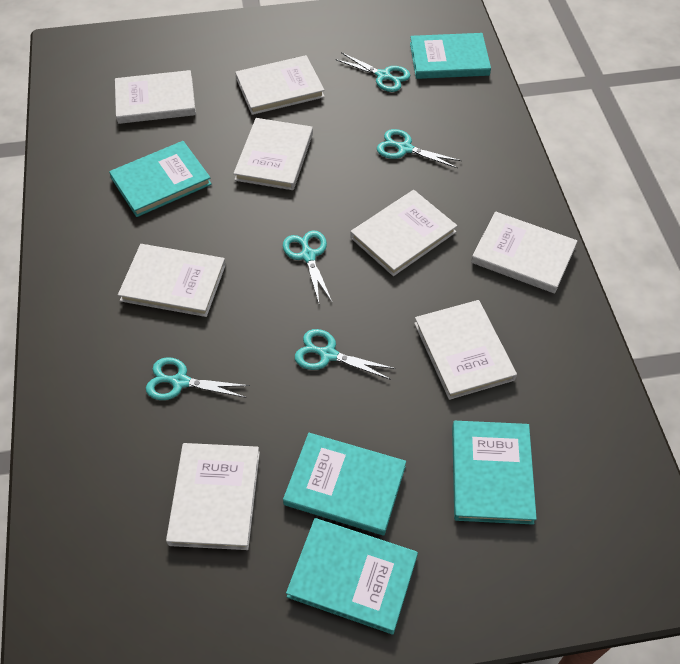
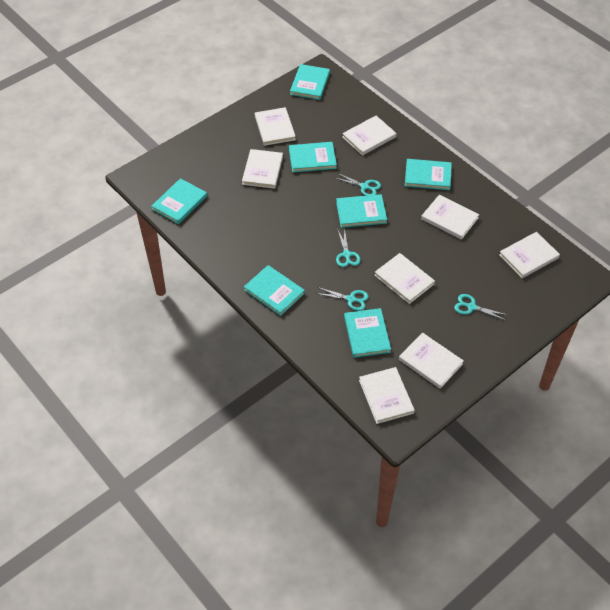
turquoise book: [109,141,212,217] [283,433,406,535] [286,518,418,635] [410,33,491,79] [452,421,537,525] = 5 -> [151,178,207,224] [244,265,305,316] [289,142,337,173] [290,64,330,100] [336,194,387,228] [344,308,391,358] [405,159,452,190] = 7
turquoise scissors: [146,357,250,400] [283,231,332,303] [295,329,396,380] [335,52,410,92] [377,129,462,168] = 5 -> [316,287,369,311] [335,173,381,196] [336,228,361,267] [454,294,507,320] = 4

